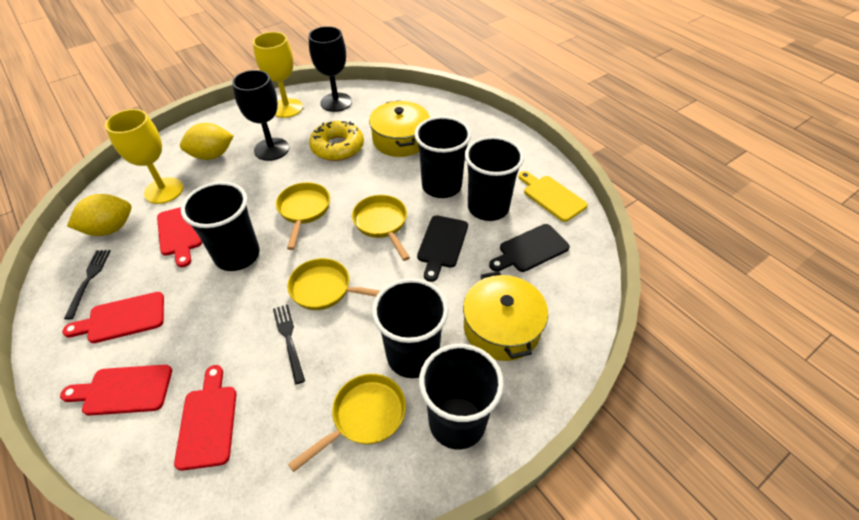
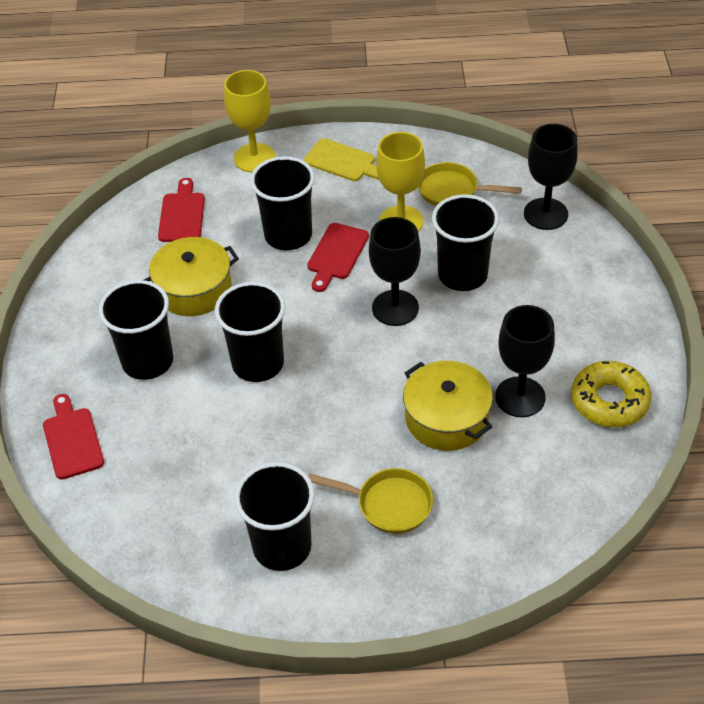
black cutting board: [417,215,468,282] [489,224,570,272] = 2 -> none = 0
black fork: [64,250,111,320] [273,304,305,384] = 2 -> none = 0
black goblet: [232,70,289,161] [308,26,352,112] = 2 -> [369,217,421,326] [495,305,555,417] [524,124,578,230] = 3
red cutting board: [60,365,172,416] [62,292,164,343] [157,207,202,267] [174,365,237,471] = 4 -> [43,394,104,480] [158,178,205,242] [307,223,369,292] = 3
yellow lemon: [67,194,131,236] [180,123,234,160] = 2 -> none = 0
yellow pan: [276,182,330,250] [287,258,380,310] [288,374,406,472] [352,195,410,261] = 4 -> [308,468,433,534] [418,162,522,206] = 2

